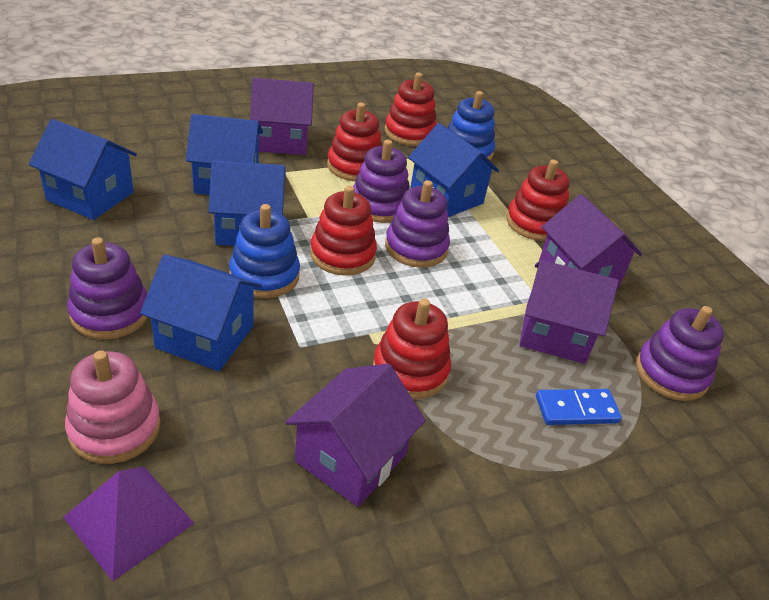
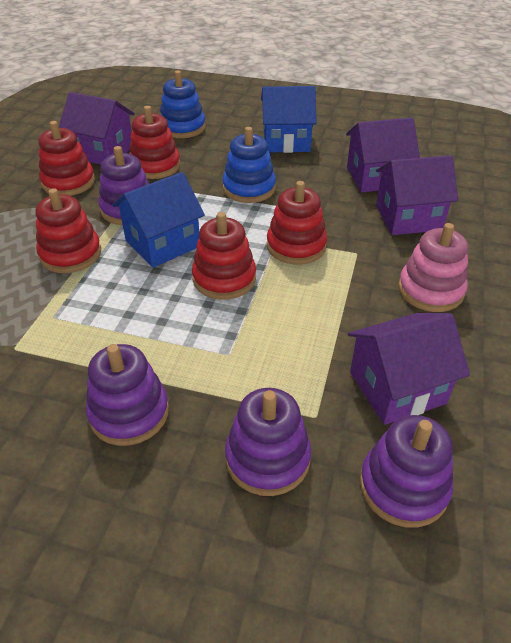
blue domino: [536,389,622,425] = 1 -> none = 0
blue house: [29,119,137,220] [140,255,262,371] [186,114,263,195] [208,160,286,246] [408,123,499,217] = 5 -> [113,172,205,268] [261,86,317,153] = 2
purple pyramid: [63,466,195,581] = 1 -> none = 0

